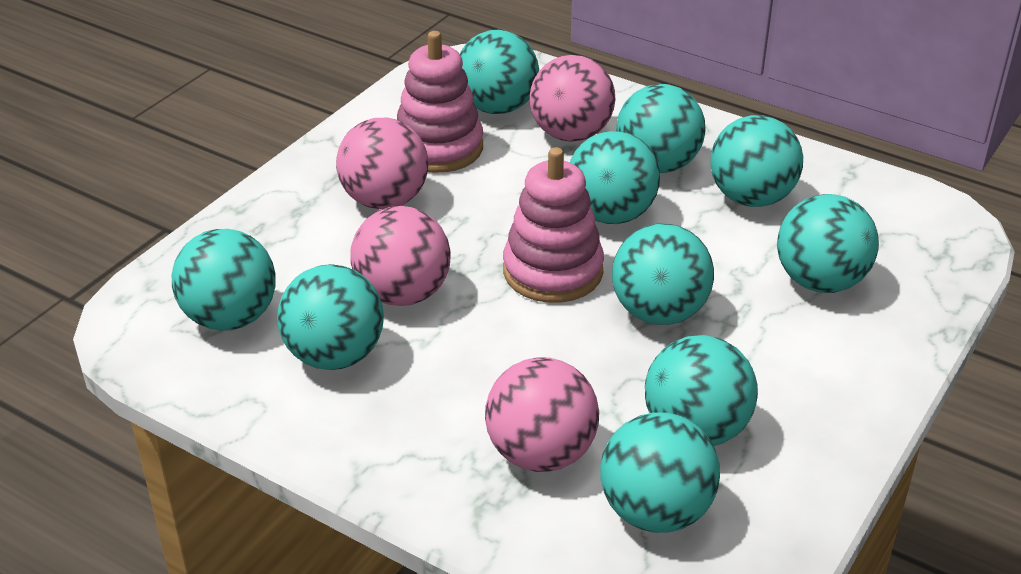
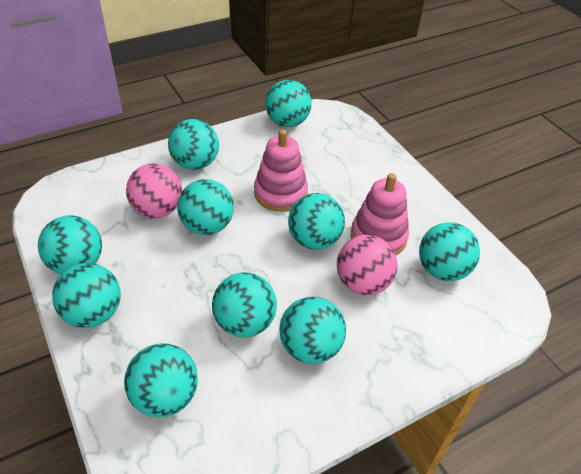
pink ball: [336,118,428,209] [350,206,451,306] [485,357,599,472] [530,55,615,142] = 4 -> [126,163,182,218] [337,235,397,295] = 2

